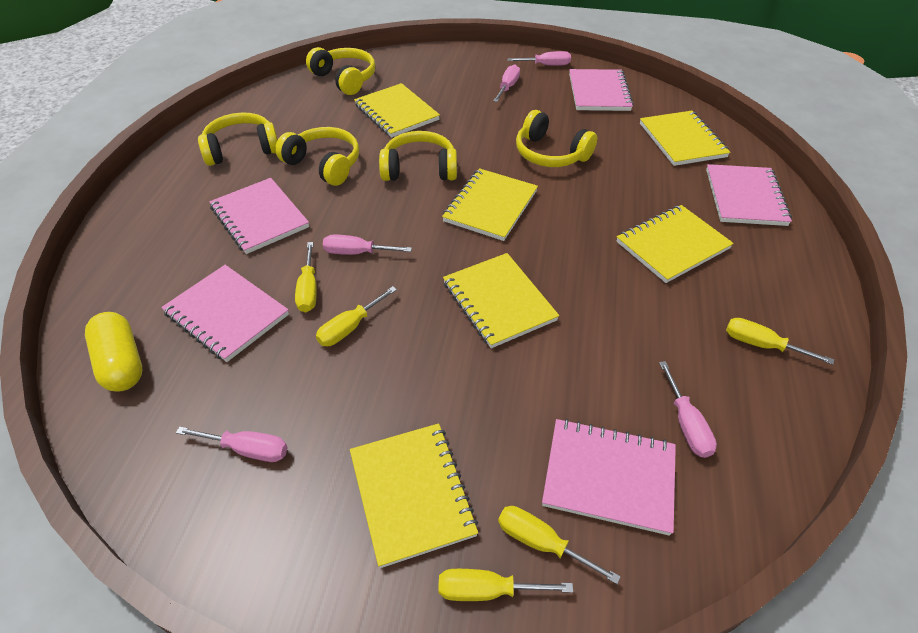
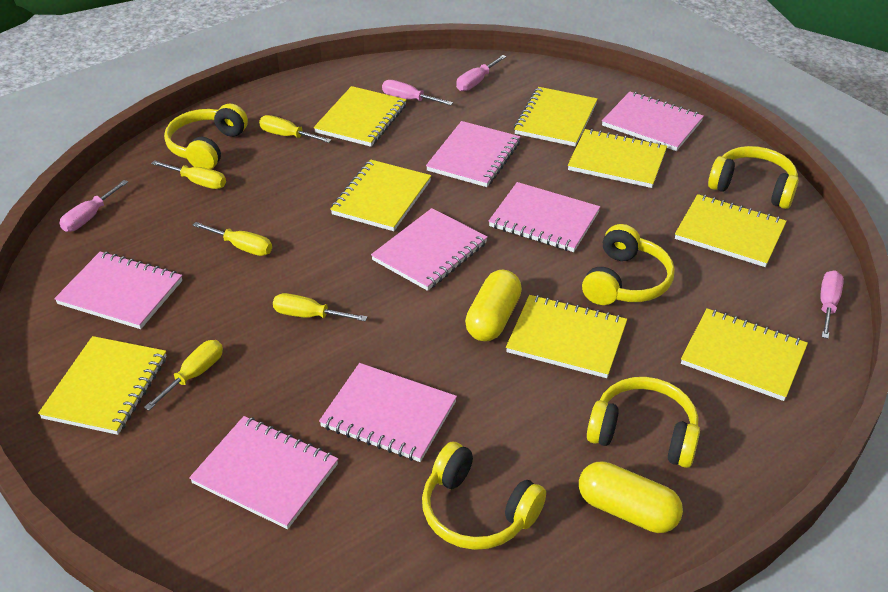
pink notebook: [161,265,289,362] [209,178,309,254] [542,419,676,536] [569,69,634,111] [706,164,792,226] = 5 -> [54,251,182,329] [189,416,338,529] [319,363,457,462] [371,208,488,291] [426,121,520,187] [489,182,600,252] [602,92,704,151] = 7
pink screwdriver: [176,426,288,462] [323,234,412,255] [493,64,520,102] [507,51,571,66] [659,361,717,458] = 5 -> [59,180,128,232] [382,80,453,105] [456,55,507,91] [820,270,844,339] = 4
yellow capsule: [85,312,142,392] = 1 -> [465,270,522,341] [579,461,683,533] = 2
yellow notebook: [350,423,478,568] [354,83,440,138] [442,168,538,241] [443,253,559,348] [616,205,734,283] [640,111,730,166] = 6 -> [38,336,167,435] [314,86,407,147] [330,159,431,231] [506,295,627,378] [514,87,598,147] [568,129,667,188] [675,194,787,267] [681,308,808,401] = 8

